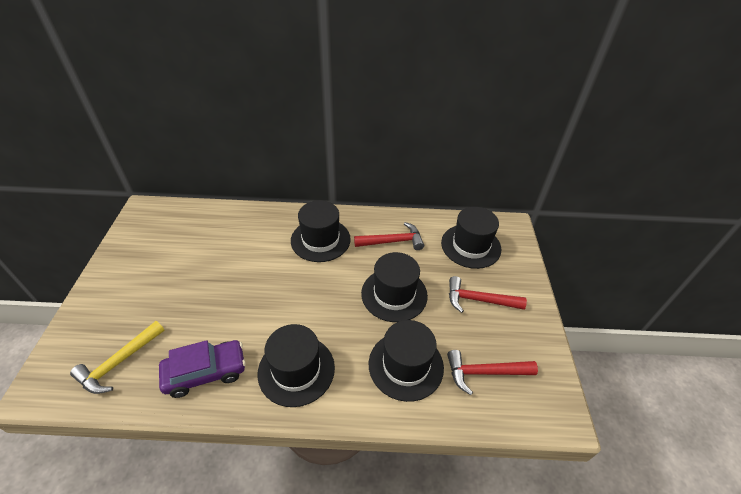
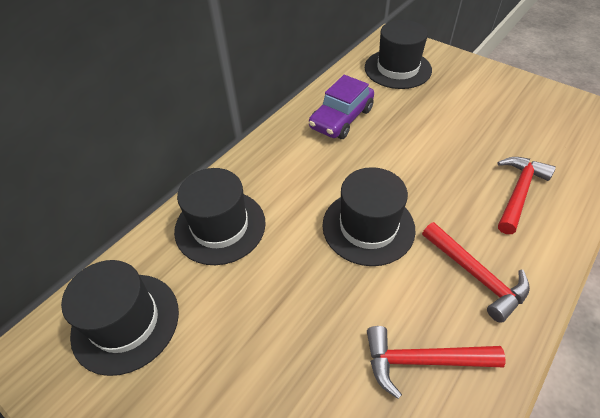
black hat: [258,324,335,407] [291,200,351,262] [361,252,428,322] [369,320,444,402] [441,207,501,269] = 5 -> [61,260,179,376] [174,168,266,265] [322,167,416,266] [365,20,432,89] = 4
yellow hammer: [70,321,165,394] = 1 -> none = 0

